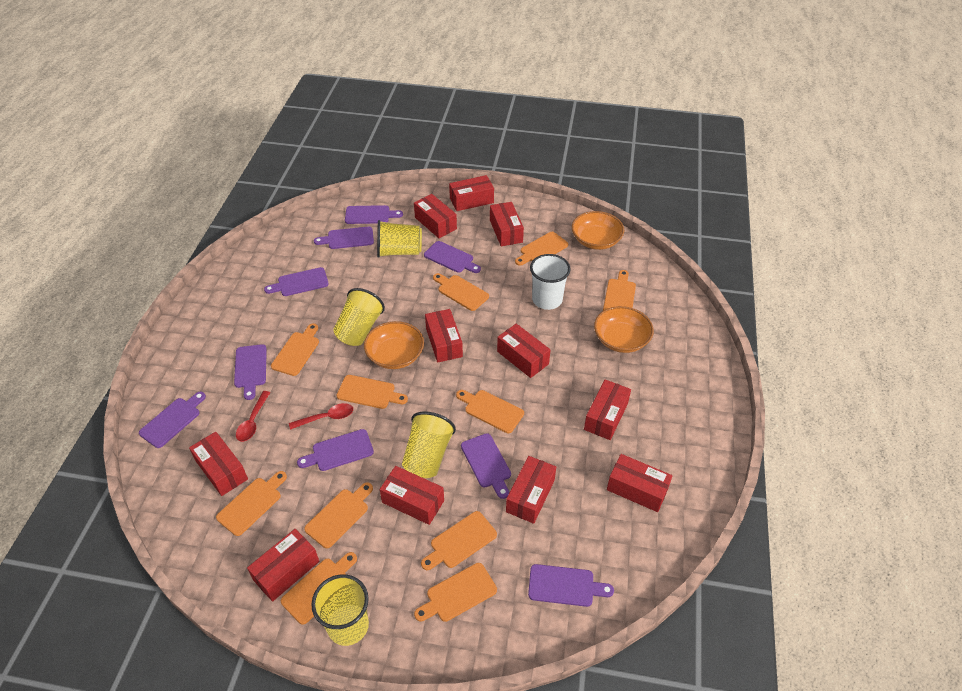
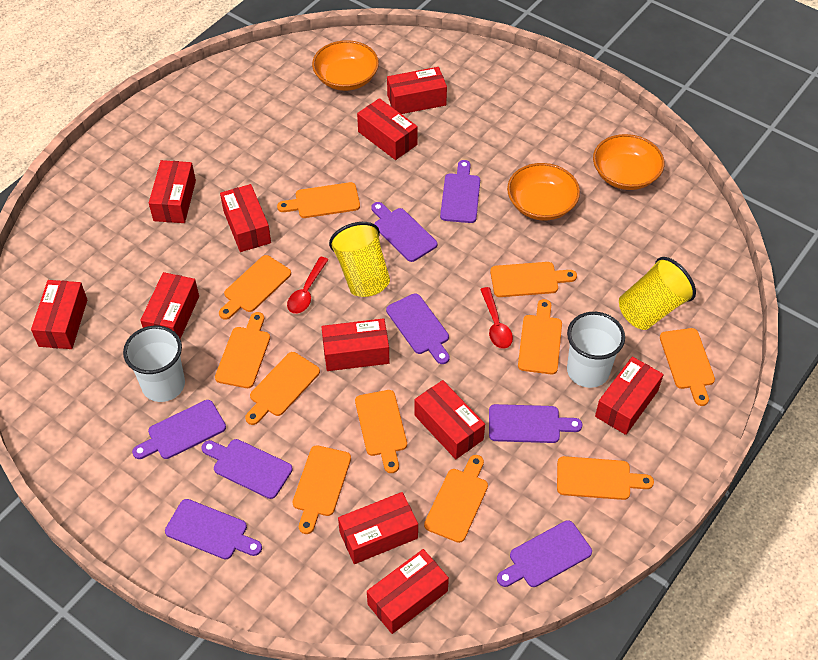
purple cutting board: [139,392,206,448] [234,344,267,400] [264,267,329,296] [297,429,374,471] [314,227,374,249] [345,205,403,224] [424,241,481,273] [461,433,511,499] [528,564,614,607] = 9 -> [132,400,226,459] [165,499,262,559] [201,439,293,499] [371,202,437,262] [386,293,450,364] [440,160,480,223] [489,404,583,443] [497,520,592,587] = 8
white cup: [530,254,571,310] = 1 -> [123,326,185,402] [567,312,625,388] = 2
yellow cup: [311,574,369,646] [333,288,385,346] [377,220,422,258] [402,411,456,478] = 4 -> [329,222,390,297] [619,257,696,330] = 2

